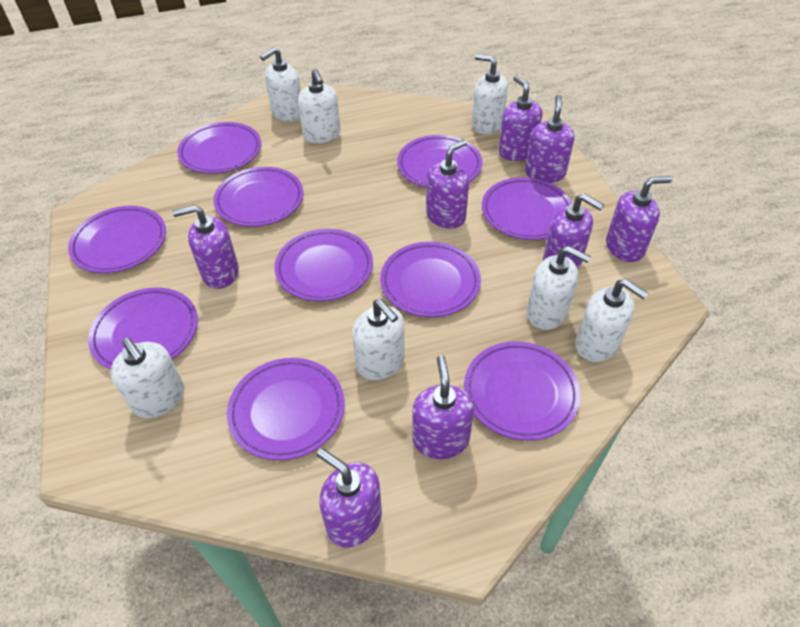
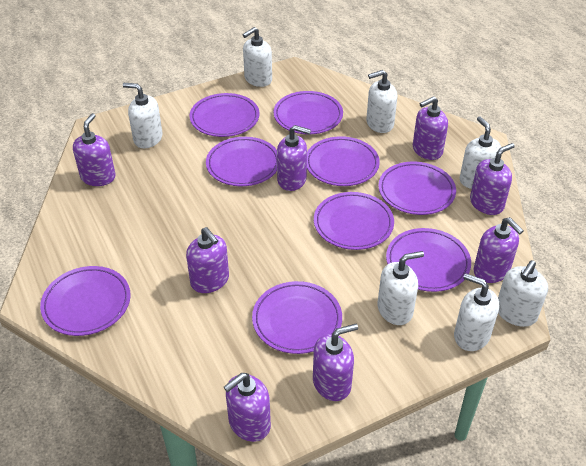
purple plate: [68,206,166,273] [88,288,198,369] [177,122,261,174] [213,167,303,227] [227,358,344,460] [274,229,373,301] [380,242,481,317] [397,135,482,188] [464,342,580,440] [482,177,572,240] = 10 -> [40,266,131,336] [189,93,260,137] [206,137,277,186] [252,281,342,354] [274,91,343,135] [307,136,380,186] [314,192,394,250] [378,162,456,215] [386,228,471,292] = 9

